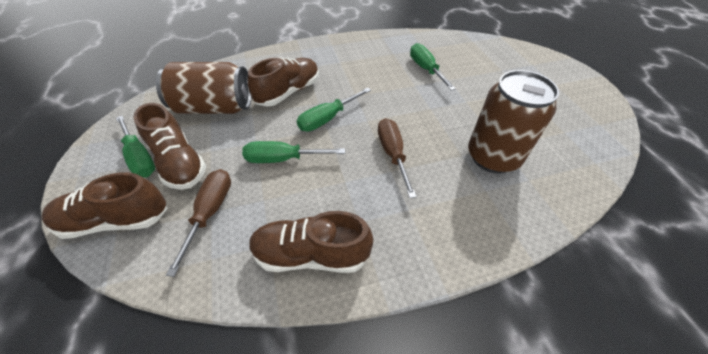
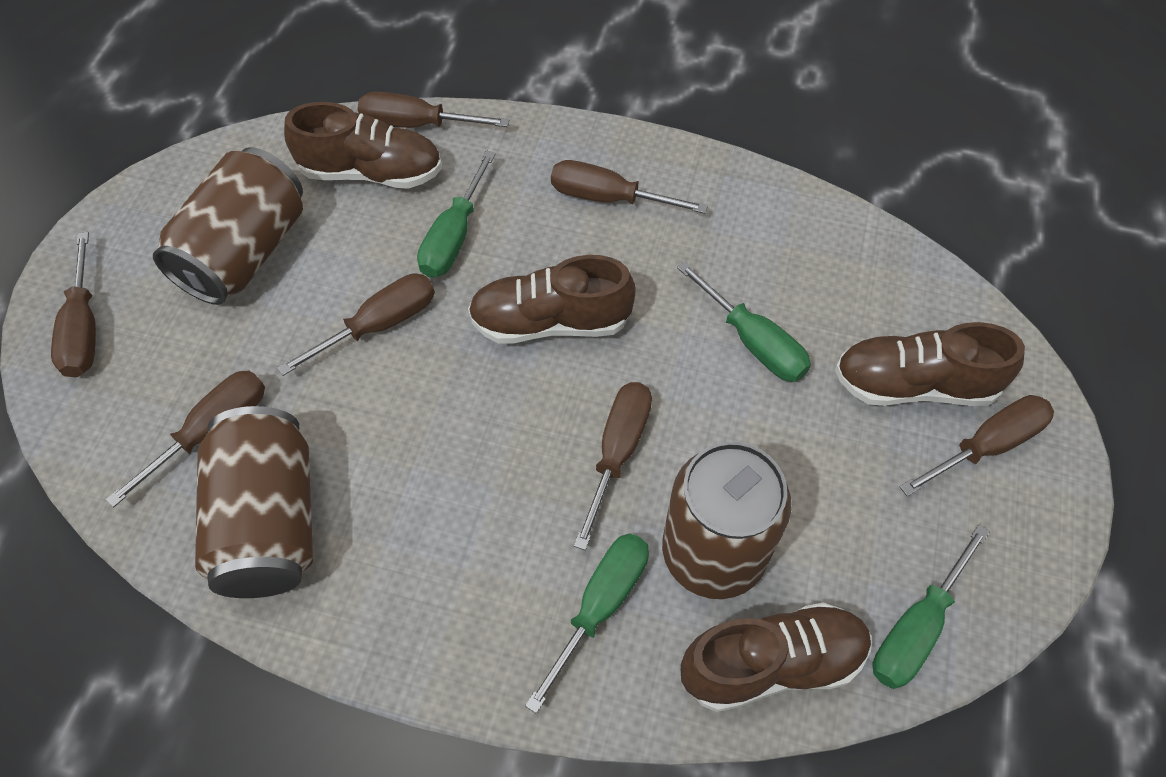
brown can: [156,62,252,114] [468,70,559,174] = 2 -> [153,147,303,305] [195,406,313,598] [662,441,791,599] = 3
brown screwdriver: [166,169,231,277] [378,118,417,198] = 2 -> [51,232,96,377] [106,371,265,507] [277,274,435,376] [358,91,509,128] [551,160,708,214] [574,382,652,550] [899,395,1054,496] = 7

